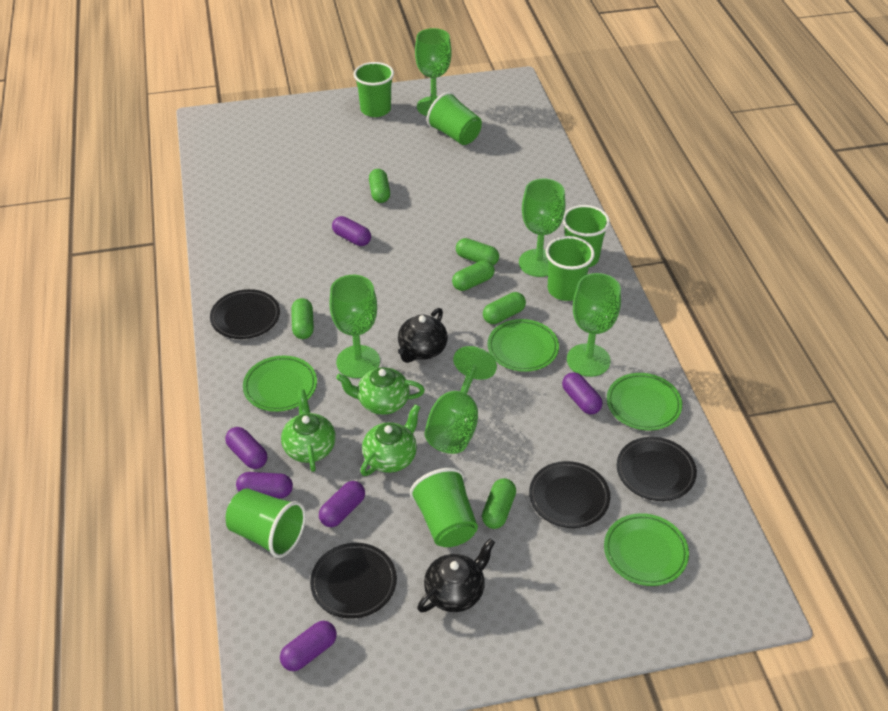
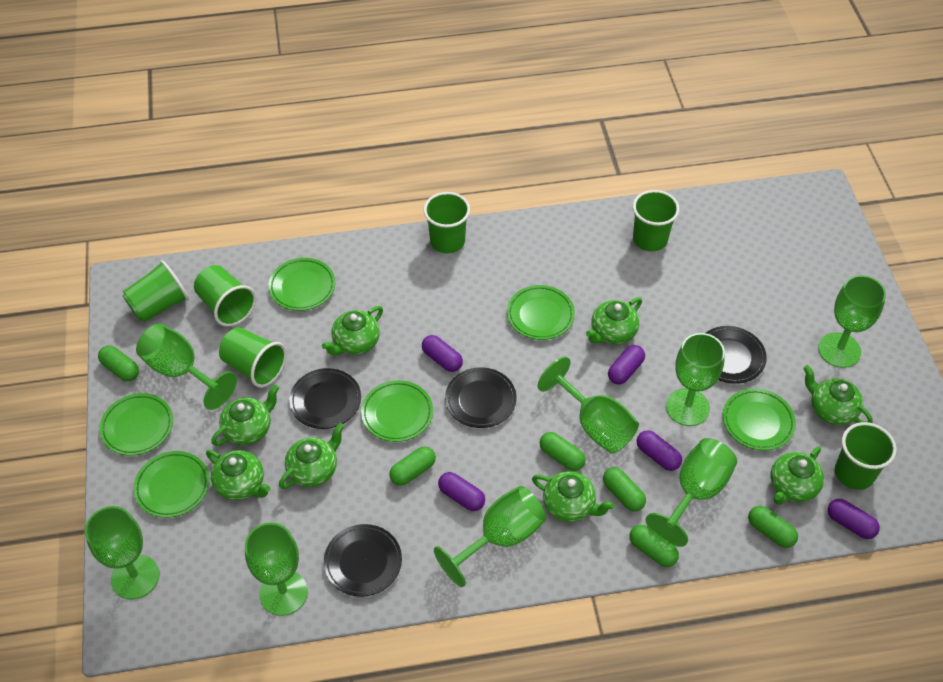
black teapot: [398,308,448,363] [417,539,495,612] = 2 -> none = 0
green goblet: [329,275,380,378] [415,28,452,116] [425,346,497,454] [519,178,565,277] [567,273,621,377] = 5 -> [85,506,159,599] [136,323,237,410] [245,522,308,616] [434,486,546,587] [538,356,639,454] [646,438,737,547] [666,333,725,426] [818,275,886,368] = 8
green plate: [243,355,317,412] [487,319,559,372] [604,513,689,586] [607,373,682,430] = 4 -> [100,393,173,456] [133,451,210,518] [268,258,336,311] [361,380,433,442] [507,285,575,340] [723,388,796,451] = 6
green teapot: [281,390,336,472] [336,367,425,415] [360,404,420,476] = 3 -> [206,450,270,500] [211,384,279,446] [279,423,344,489] [322,306,383,355] [532,471,614,522] [586,297,642,344] [771,446,824,505] [803,365,873,425] = 8
purple capsule: [225,427,267,469] [236,472,293,498] [280,621,337,671] [319,481,365,527] [332,216,371,246] [562,372,603,414] = 6 -> [422,335,463,372] [438,472,485,511] [608,345,645,384] [637,430,682,471] [828,499,880,539] = 5

